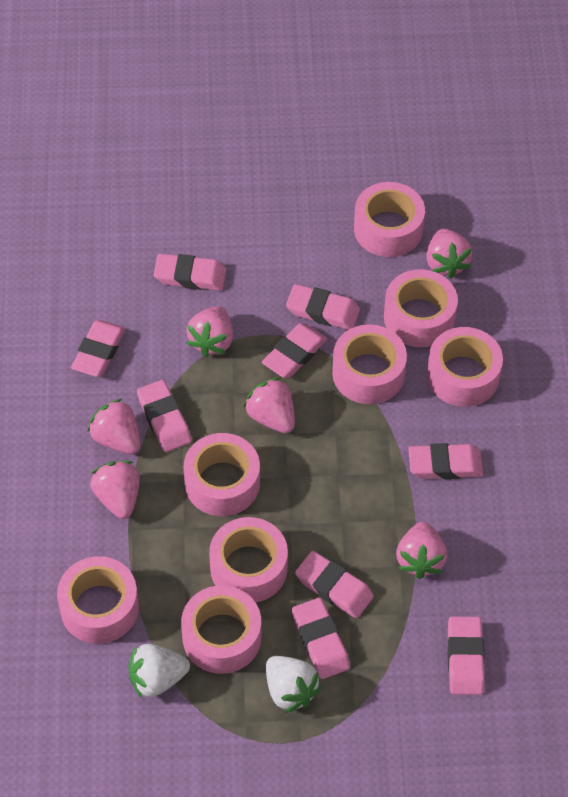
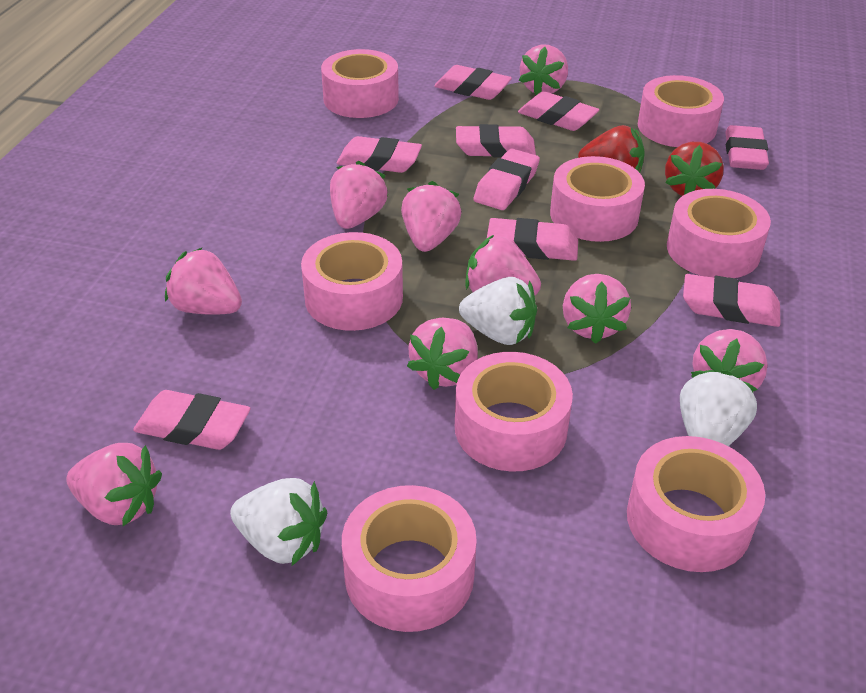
pink strawberry: [88,399,140,454] [90,461,140,519] [186,306,233,357] [243,377,295,433] [396,522,447,579] [426,229,472,278] = 6 -> [66,443,162,526] [165,247,242,315] [330,161,388,229] [401,181,462,252] [407,318,478,390] [465,235,541,295] [519,45,568,95] [563,274,631,344] [691,329,768,394] = 9
red strawberry: none = 0 -> [578,125,645,173] [665,142,724,196] = 2
white strawberry: [128,644,190,699] [266,656,322,713] = 2 -> [230,478,327,566] [459,277,537,345] [680,370,758,446] = 3

